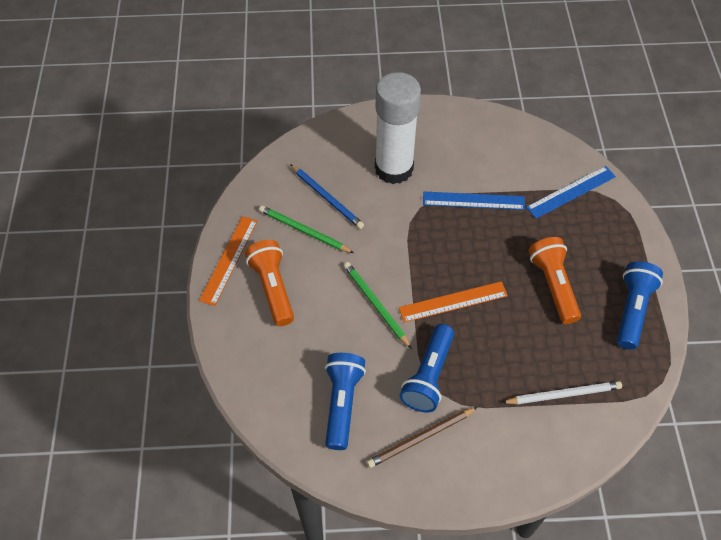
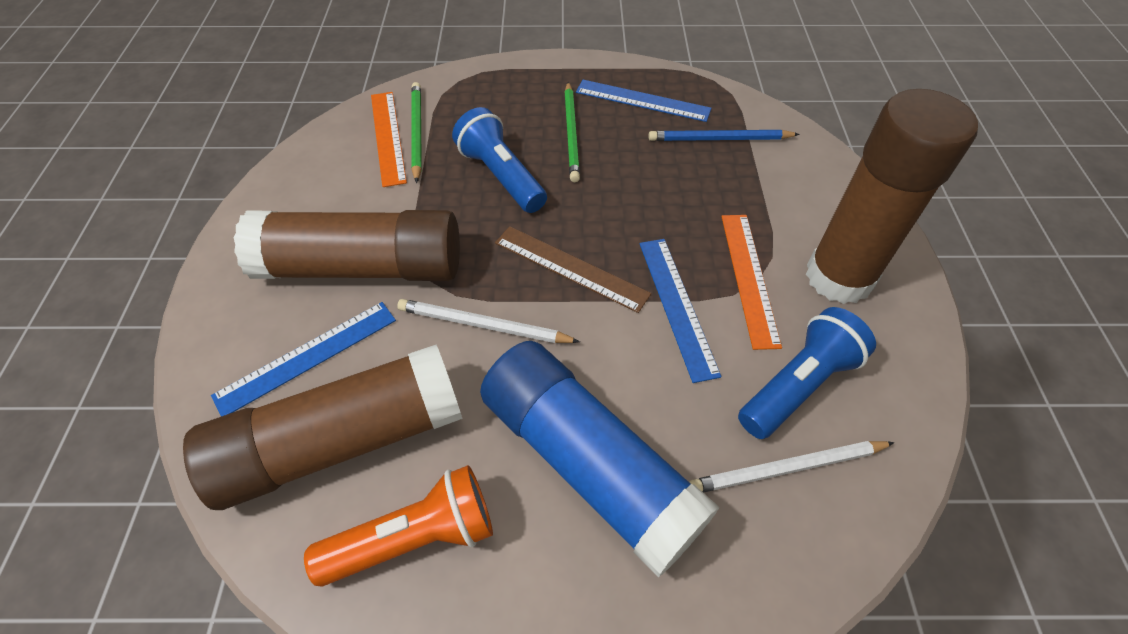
blue flashlight: [325,353,366,450] [400,324,454,413] [617,261,663,350] = 3 -> [452,107,547,213] [738,307,876,439] = 2
blue glue stick: none = 0 -> [480,341,720,578] = 1
blue ruler: [423,192,525,210] [526,166,616,219] = 2 -> [211,302,396,416] [576,80,712,122] [640,239,721,383] = 3
brown glue stick: none = 0 -> [183,345,462,510] [234,210,460,281] [806,89,978,304] = 3
brown pencil: [367,407,478,468] = 1 -> none = 0
brown ruler: none = 0 -> [495,226,651,313] = 1
orange flashlight: [245,240,294,326] [528,237,581,324] = 2 -> [304,465,493,587] = 1
white glue stick: [375,72,421,184] = 1 -> none = 0
white pencil: [501,381,622,404] = 1 -> [397,299,580,343] [689,441,894,493] = 2

